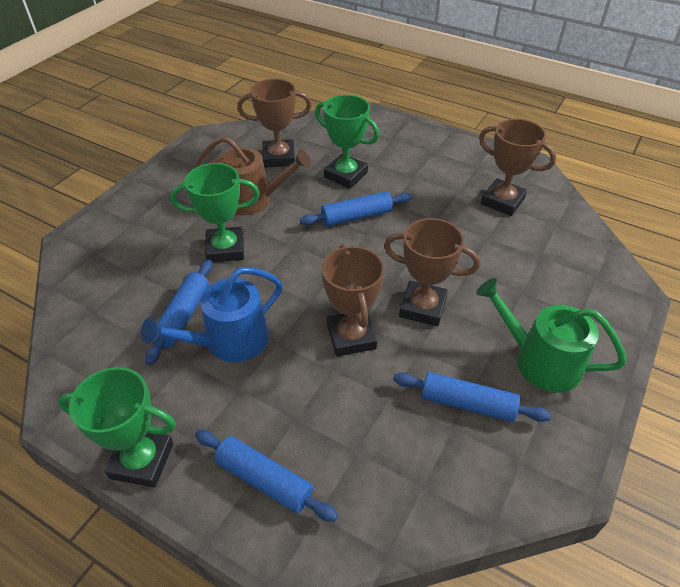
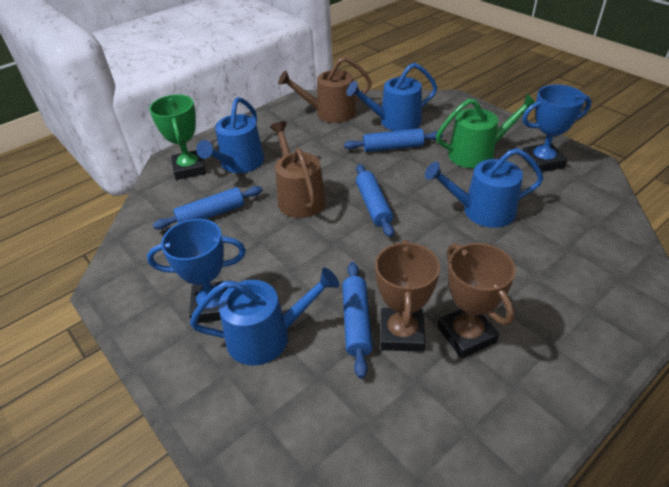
blue trophy: none = 0 -> [147,219,246,323] [522,85,591,172] = 2
blue watering can: [141,267,283,362] = 1 -> [190,267,339,366] [196,97,264,173] [347,63,438,131] [425,148,544,228] = 4
brown trophy: [237,79,312,168] [322,244,385,357] [384,218,480,326] [479,119,556,216] = 4 -> [375,240,440,352] [437,243,516,358] = 2
brown watering can: [195,136,311,215] = 1 -> [270,121,326,218] [278,57,372,123] = 2
green trophy: [58,367,176,488] [170,163,260,263] [315,95,379,189] = 3 -> [149,94,206,180] = 1

